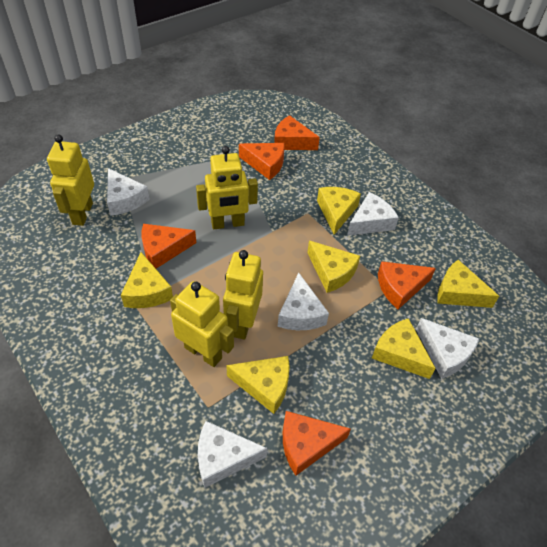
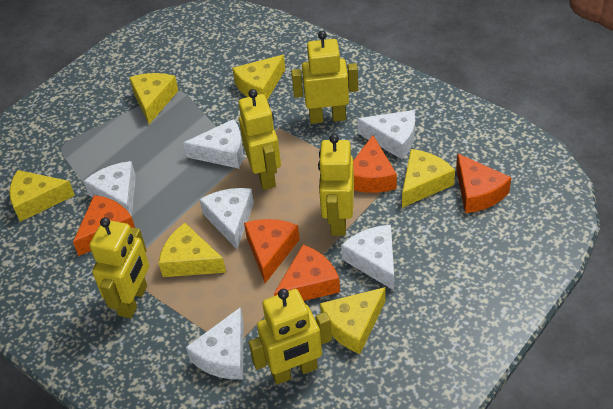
white cheese: [107,168,150,216] [198,421,267,488] [278,273,329,330] [347,192,399,236] [416,318,479,379] = 5 -> [84,161,136,217] [183,119,243,169] [186,307,244,379] [199,188,254,249] [341,225,394,290] [357,110,415,159] = 6
yellow robot: [47,134,94,226] [170,281,234,367] [196,146,258,229] [223,250,263,340] = 4 -> [90,217,149,318] [239,89,281,190] [249,289,332,385] [291,31,358,124] [318,134,354,236] = 5

